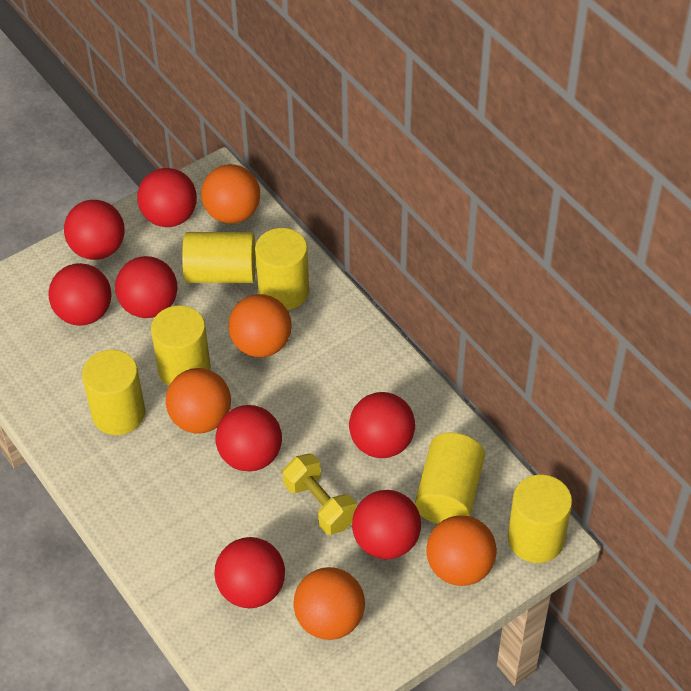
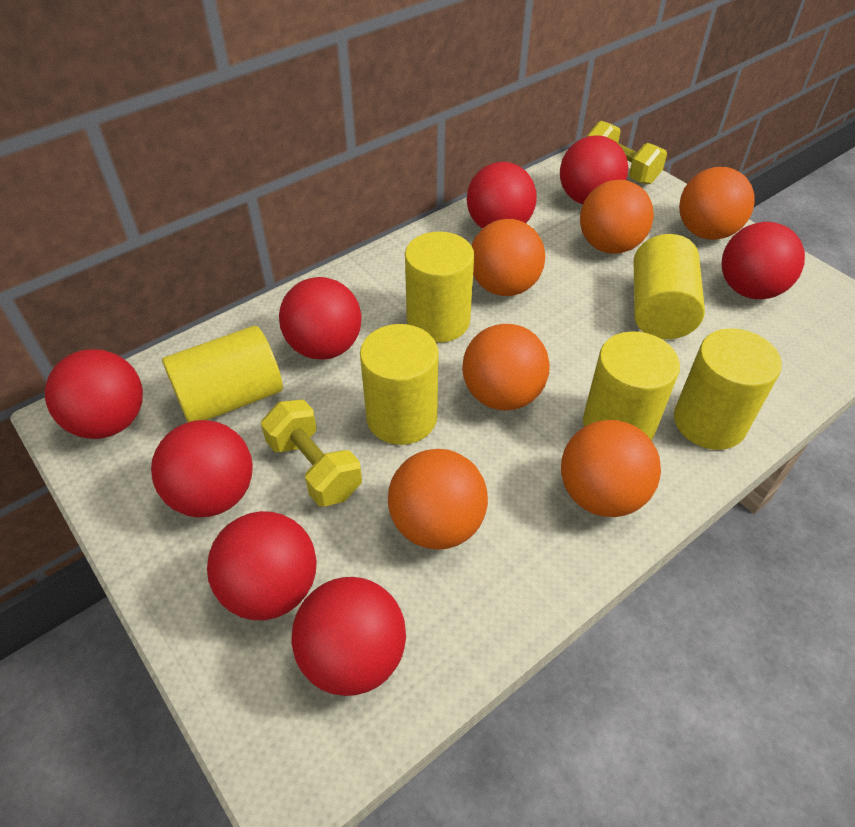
orange ball: [166,368,231,434] [201,164,260,224] [228,294,292,357] [293,567,365,640] [426,515,497,586] = 5 -> [388,449,488,550] [462,324,550,411] [472,219,545,296] [561,420,661,517] [580,180,654,254] [679,167,754,240] = 6
yellow dumbbell: [283,454,357,535] = 1 -> [261,400,362,507] [587,121,667,184] = 2

